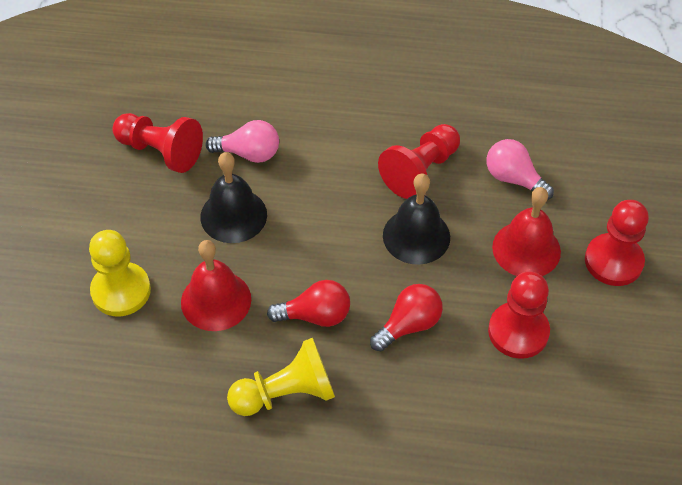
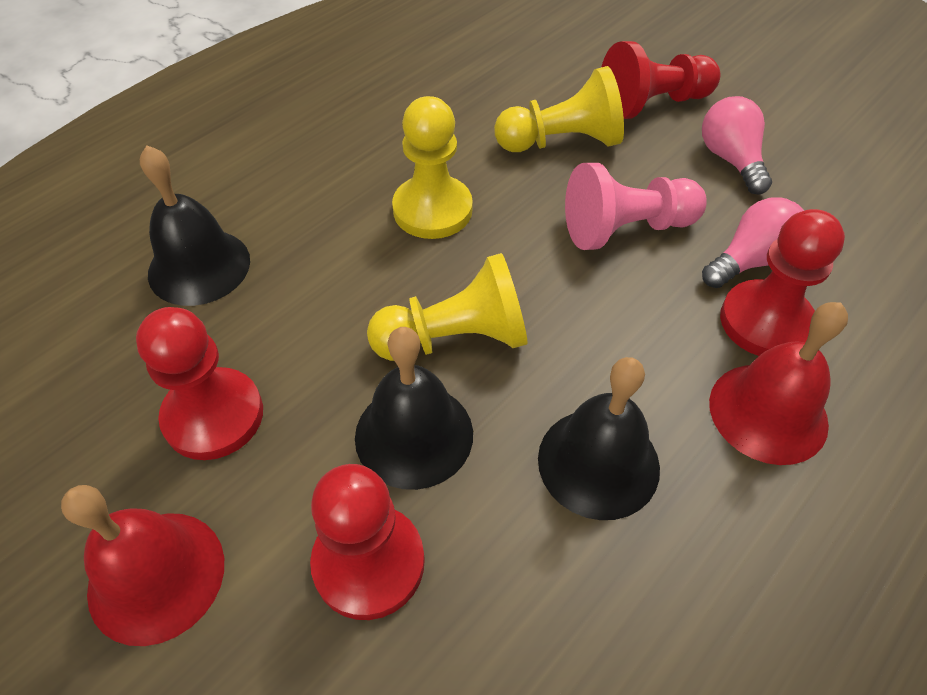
black bell: [200,152,267,243] [383,173,450,265] = 2 -> [140,145,250,306] [355,327,473,490] [538,357,660,520] = 3
pink pawn: none = 0 -> [565,163,707,250] = 1
red light bulb: [267,280,350,327] [370,284,443,351] = 2 -> none = 0
yellow pawn: [89,230,151,316] [227,338,335,416] = 2 -> [367,253,528,361] [392,96,473,239] [494,66,624,152] = 3

